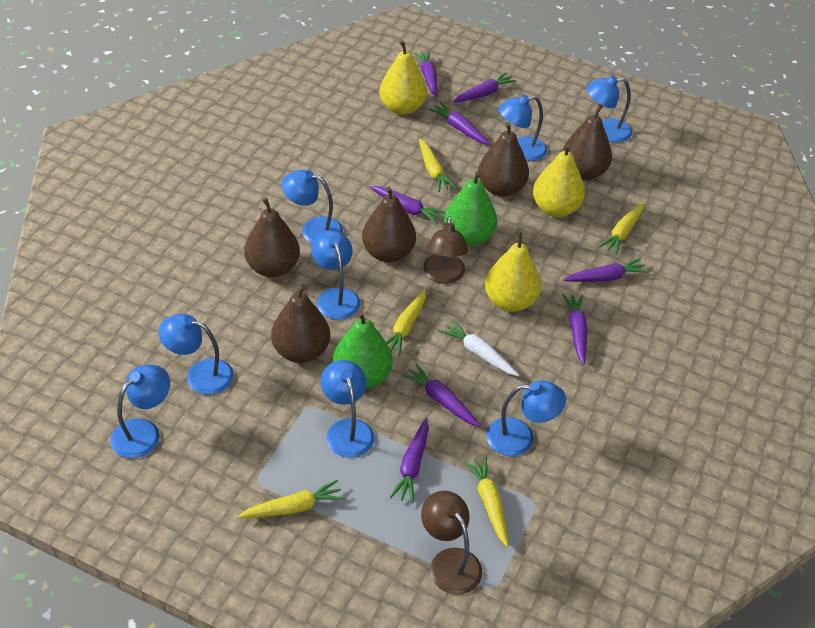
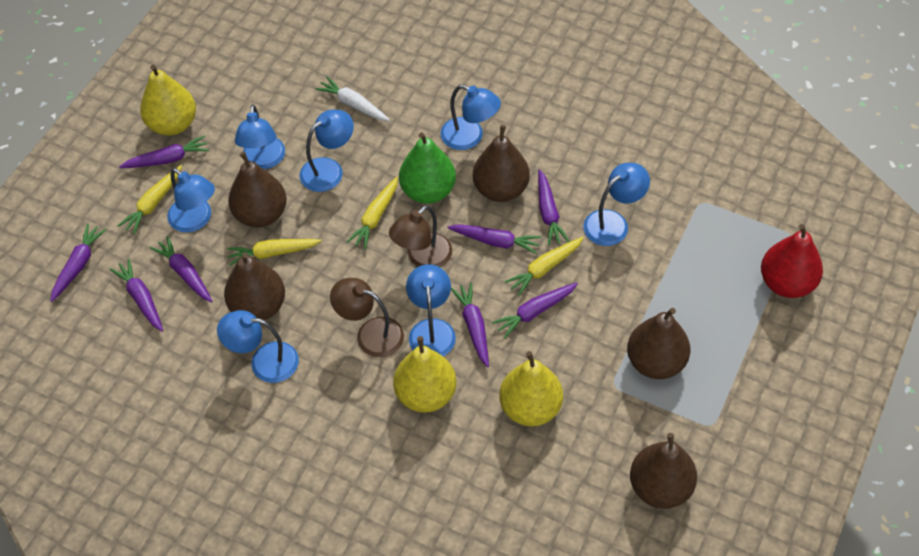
blue lamp: [110,365,170,458] [158,314,234,395] [281,170,343,243] [311,231,360,320] [321,360,375,458] [486,380,566,456] [498,95,547,161] [587,76,632,143] = 8 -> [167,168,215,232] [217,310,299,383] [235,104,285,169] [300,110,354,192] [406,264,456,356] [440,85,501,150] [583,163,650,246] = 7
green pear: [333,311,392,389] [444,171,497,246] = 2 -> [399,132,456,204] = 1
red pear: none = 0 -> [761,224,823,298] = 1
yellow carrot: [238,480,344,518] [386,289,426,356] [419,139,456,192] [464,456,509,547] [599,202,643,255] = 5 -> [117,165,182,235] [226,239,321,266] [346,176,398,250] [504,237,584,296] = 4

